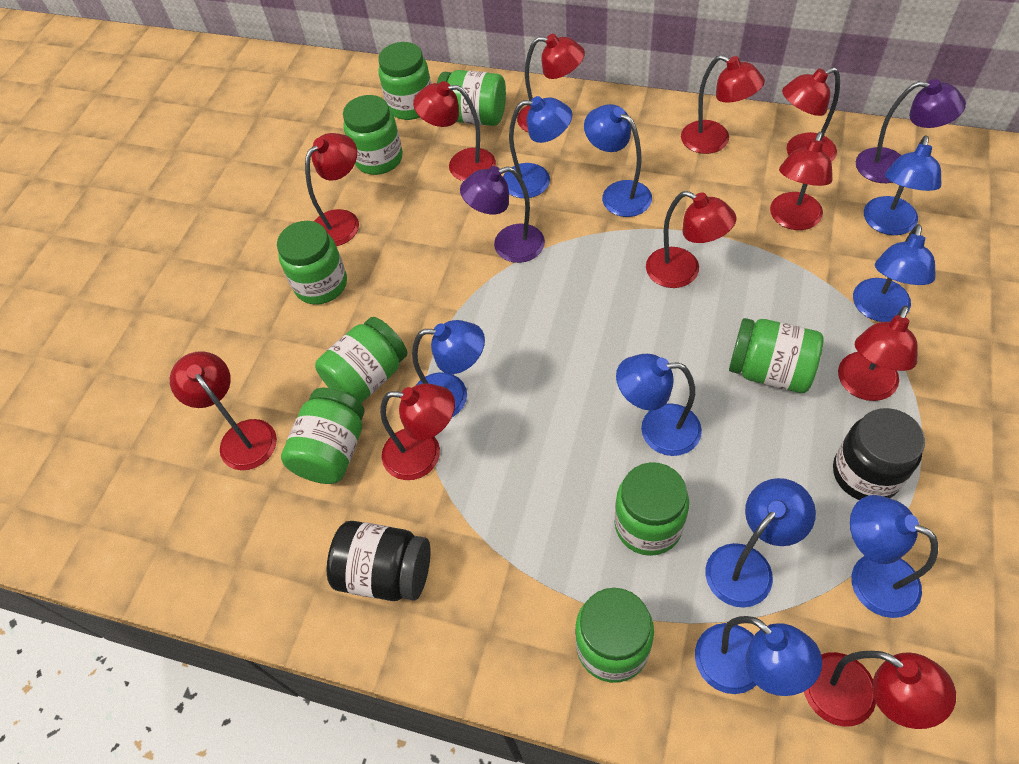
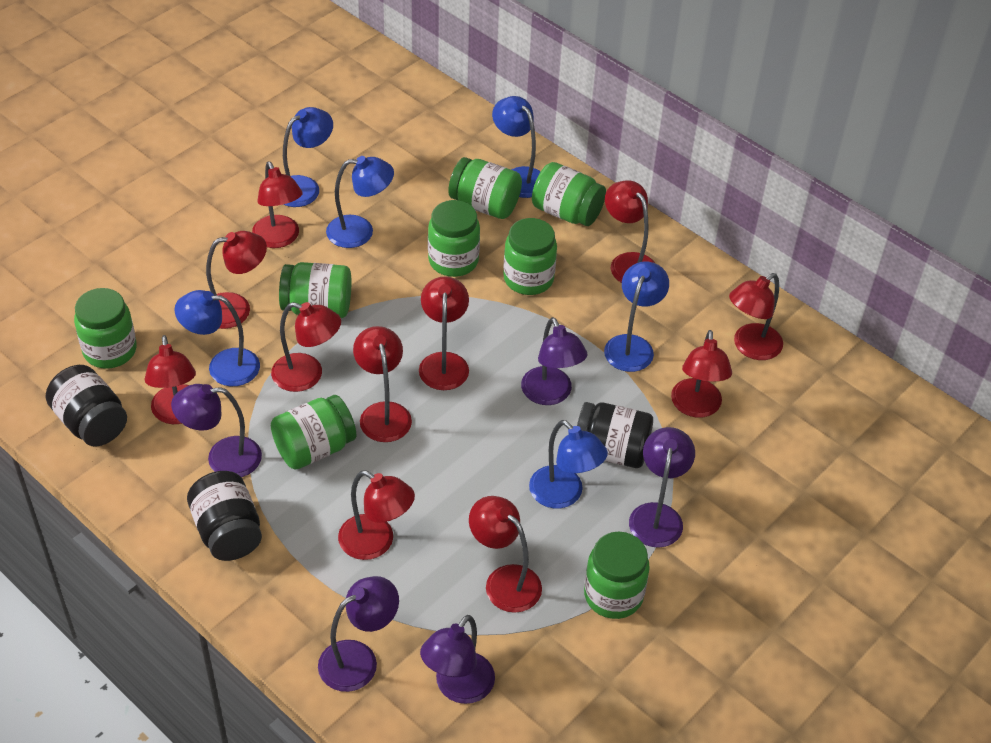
black jar: [327,521,431,601] [833,408,925,500] = 2 -> [46,365,127,447] [187,471,262,561] [577,402,653,468] = 3
blue lamp: [412,320,485,417] [503,96,572,198] [584,104,652,217] [616,354,702,456] [695,616,822,696] [706,478,816,608] [850,495,938,618] [853,224,936,322] [864,136,941,235] = 9 -> [174,290,260,386] [283,107,333,207] [326,156,394,248] [492,96,541,198] [529,420,608,509] [604,261,669,372] = 6
green jar: [277,221,347,305] [281,388,365,484] [315,317,407,403] [343,95,403,175] [378,42,431,120] [437,70,506,126] [575,588,654,683] [614,462,689,556] [729,318,824,393] = 9 -> [74,288,137,369] [271,395,356,470] [279,262,351,318] [428,200,480,277] [448,157,522,219] [503,218,557,295] [532,162,606,226] [584,532,650,619] = 8
purple lamp: [460,166,545,263] [856,79,966,183] = 2 -> [171,384,262,477] [318,576,399,692] [420,615,495,704] [521,317,587,405] [629,427,695,548] = 5

